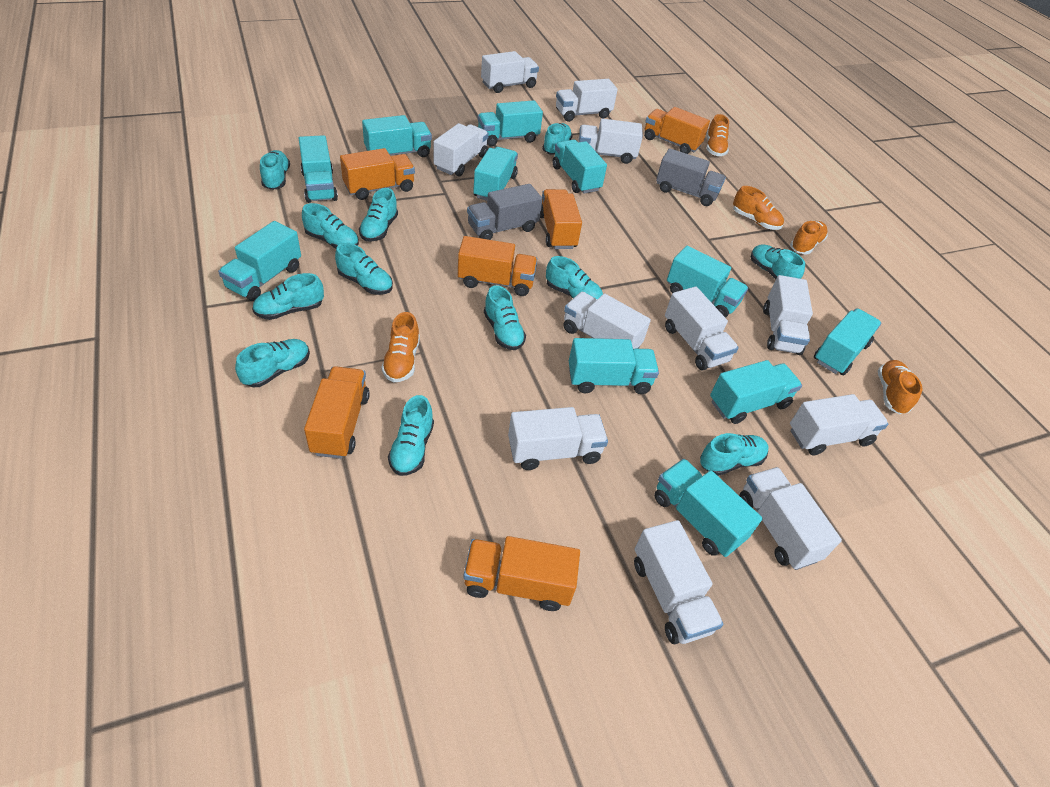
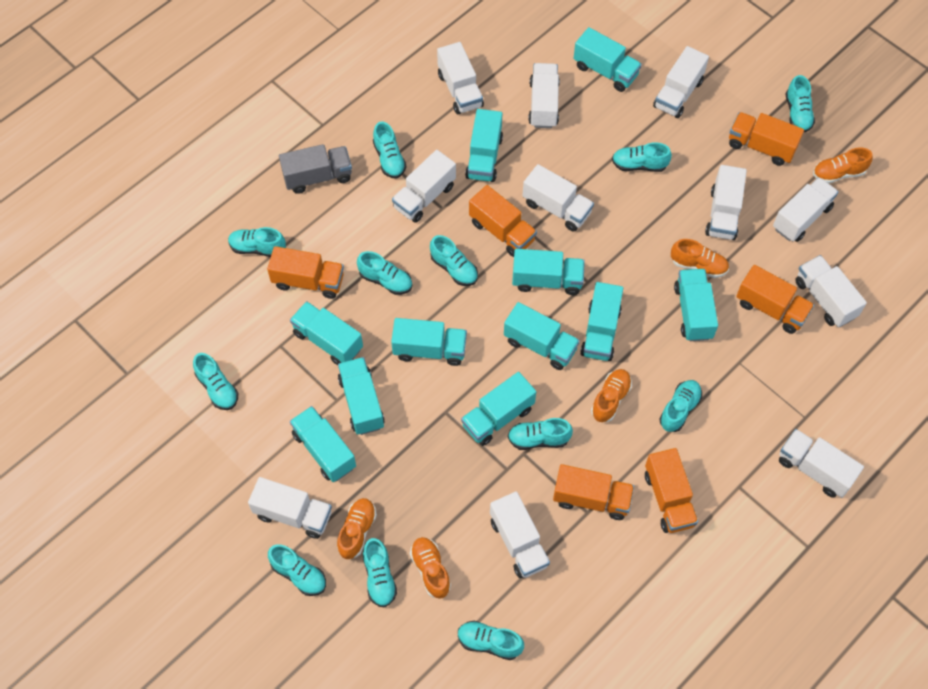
grey truck: [467,184,542,240] [656,148,726,206] = 2 -> [279,144,352,194] = 1

